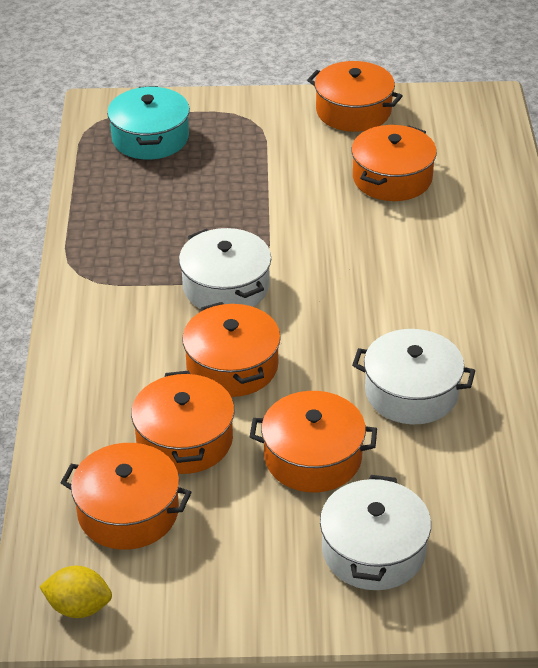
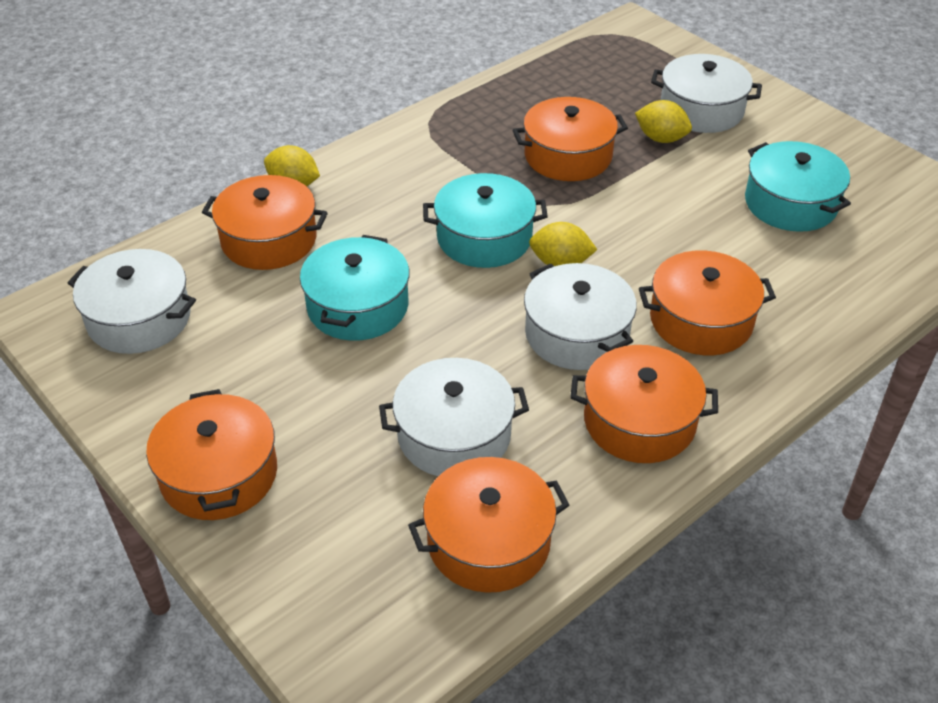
turquoise pot: [107,86,190,160] = 1 -> [300,235,410,341] [423,173,548,268] [745,141,851,232] = 3
white pot: [179,228,271,309] [320,475,431,590] [352,329,475,424] = 3 -> [68,249,196,354] [379,358,529,476] [524,263,637,370] [651,54,762,133] = 4
yellow lemon: [39,566,112,618] = 1 -> [264,145,320,187] [529,222,597,266] [635,100,692,143] = 3

